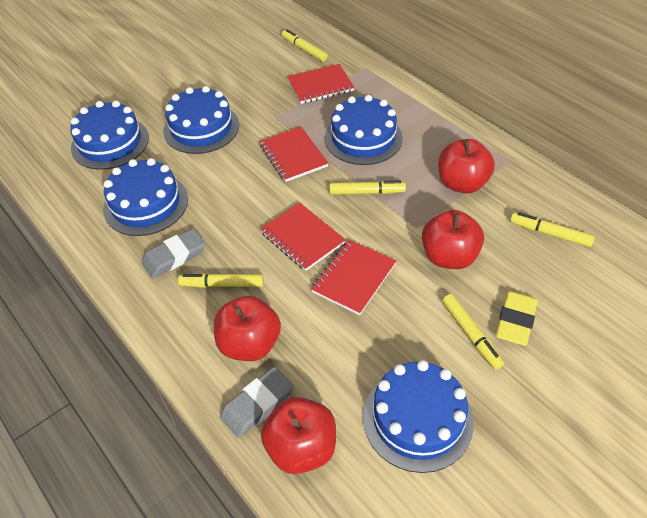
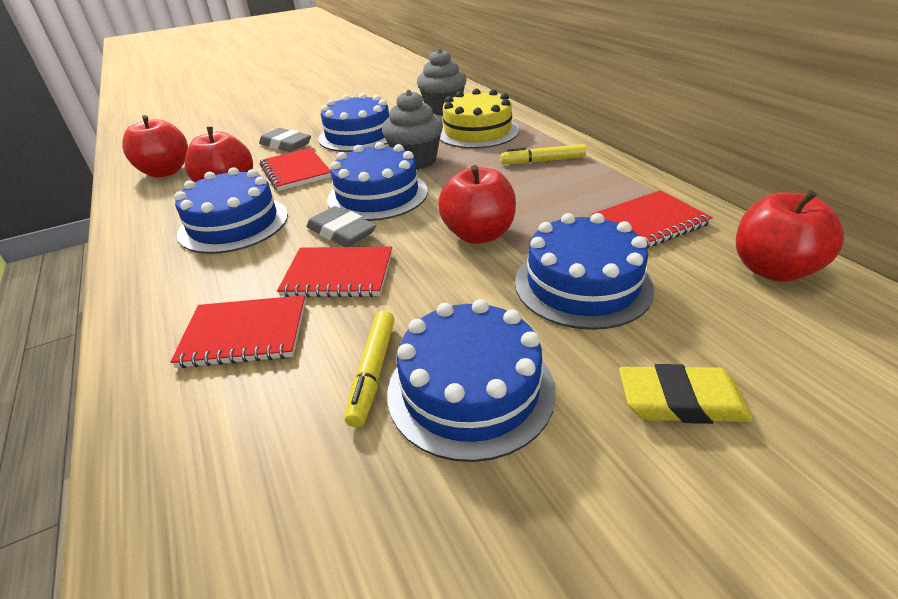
grey cupcake: none = 0 -> [382,90,443,170] [417,48,467,116] = 2
yellow cake: none = 0 -> [440,89,519,149] = 1
yellow marker: [178,273,264,288] [282,29,328,62] [329,181,406,195] [442,294,504,370] [510,212,595,247] = 5 -> [345,311,395,428] [500,144,586,164] = 2

